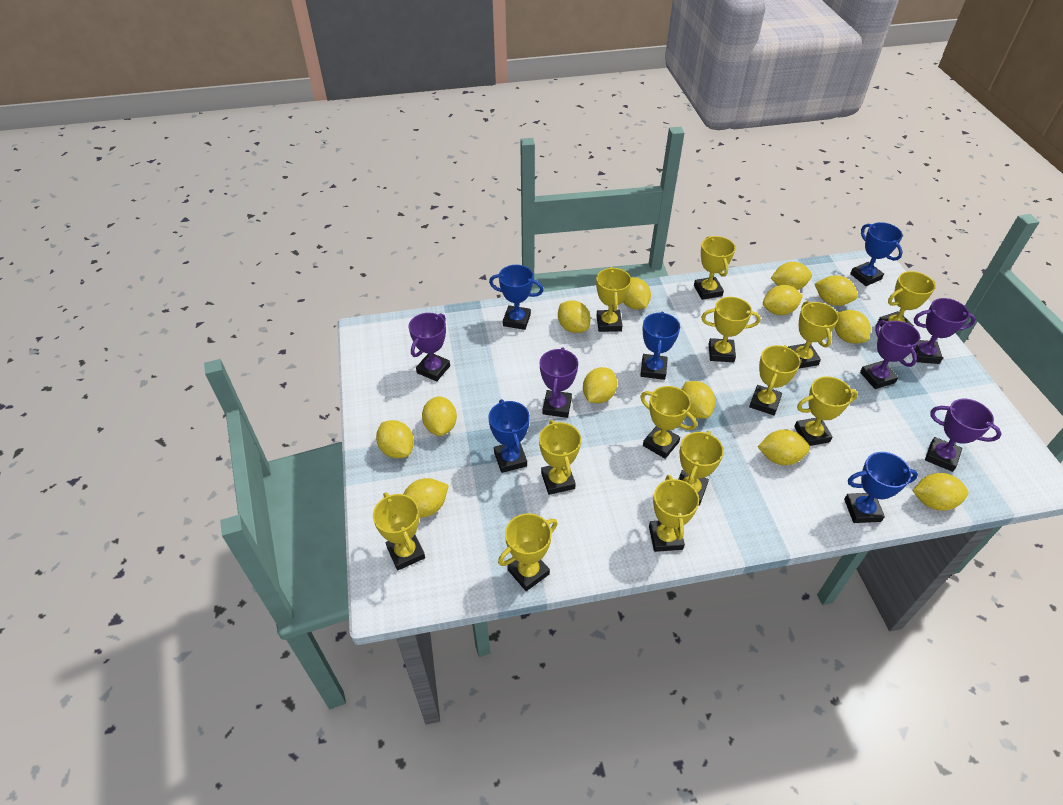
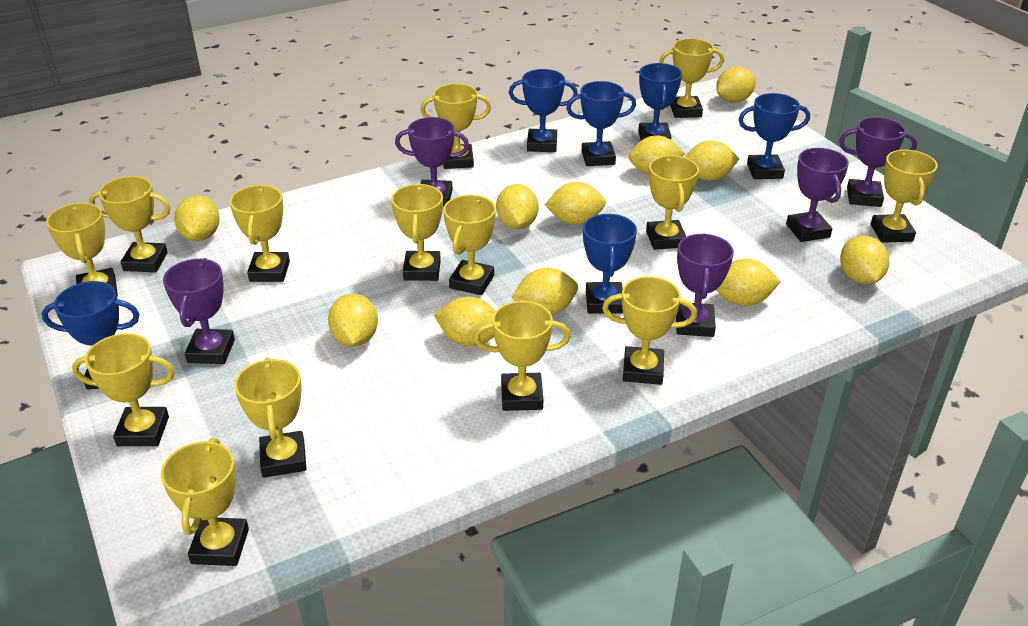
blue trophy: [488,399,530,473] [489,265,543,330] [640,312,680,380] [844,452,918,523] [850,222,903,286] = 5 -> [42,281,140,389] [509,69,578,152] [566,81,636,166] [583,214,637,314] [638,63,682,140] [738,93,810,179] = 6
yellow lemon: [376,420,414,458] [403,478,449,518] [422,396,457,436] [558,300,591,333] [583,367,617,403] [623,277,651,310] [681,381,715,419] [758,429,810,465] [763,285,803,315] [771,262,812,290] [815,275,858,306] [835,310,871,344] [913,473,968,511] = 13 -> [174,195,220,241] [328,293,378,347] [434,297,495,346] [496,184,539,229] [512,268,578,315] [545,182,606,225] [629,135,685,175] [685,140,739,181] [716,66,756,103] [716,259,781,306] [840,235,889,284] = 11
yellow trophy: [373,492,425,570] [498,513,557,591] [539,420,581,495] [596,267,631,332] [640,386,697,459] [649,475,699,552] [678,431,724,506] [694,236,735,300] [701,297,761,362] [749,345,801,415] [788,301,839,368] [794,376,858,446] [877,271,935,327] = 13 -> [46,203,118,297] [72,333,175,446] [89,176,171,272] [161,438,249,566] [230,185,290,282] [234,358,306,478] [391,184,443,281] [420,84,491,169] [443,195,496,295] [474,301,571,411] [602,276,697,385] [646,155,699,250] [659,38,724,118] [871,149,938,243] = 14

